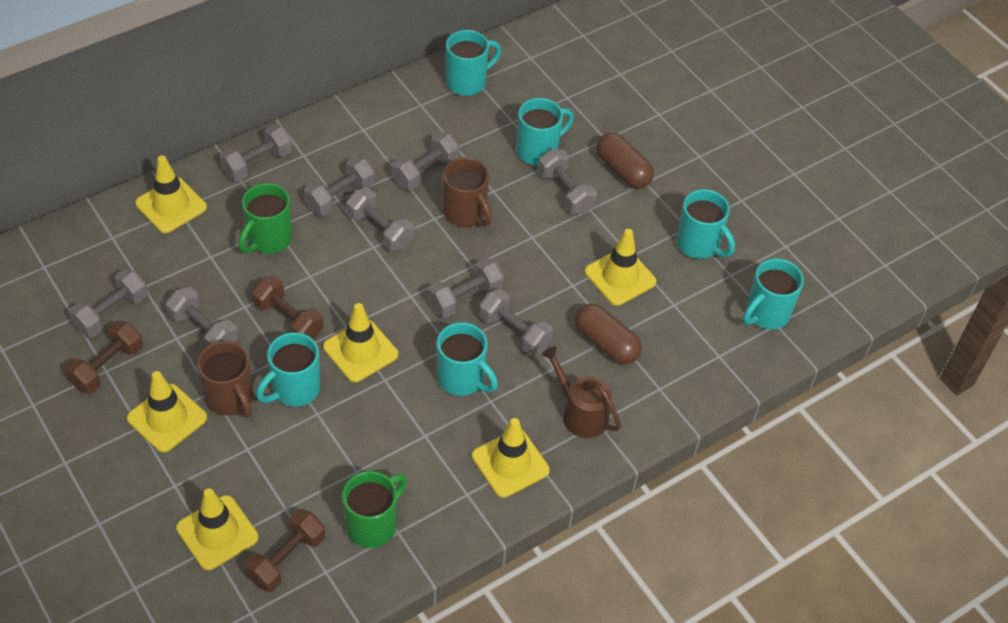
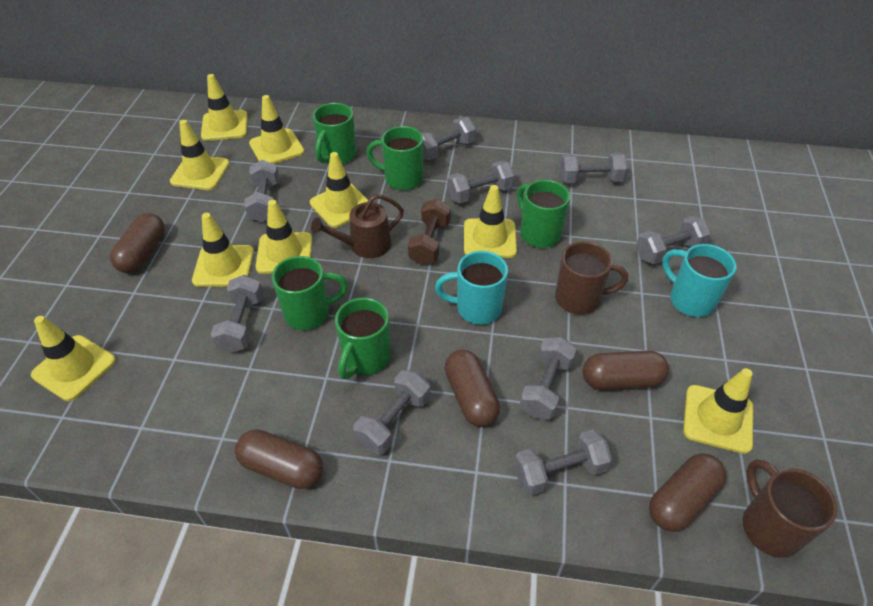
brown capsule: [575,304,642,364] [597,133,654,189] = 2 -> [110,213,165,273] [235,429,323,489] [445,350,500,427] [583,350,669,390] [649,453,726,532] = 5
brown dumbbell: [65,321,143,394] [244,509,325,592] [252,276,324,340] = 3 -> [408,198,451,265] = 1
green mug: [239,183,292,254] [342,471,407,548] = 2 -> [272,256,348,330] [313,103,356,164] [335,297,391,379] [367,126,423,190] [517,180,570,248] = 5
turquoise mug: [256,332,321,407] [437,322,498,396] [446,30,501,96] [517,98,574,165] [677,189,735,259] [743,258,804,329] = 6 -> [435,251,508,325] [662,244,736,317] = 2
yellow traffic cone: [127,371,207,452] [135,155,207,233] [176,488,259,570] [323,303,398,382] [472,418,550,498] [585,229,657,306] = 6 -> [31,316,116,401] [170,120,230,190] [192,213,254,287] [201,74,248,141] [249,95,304,164] [255,200,312,274] [310,152,368,228] [464,185,517,258] [683,368,753,454] = 9

